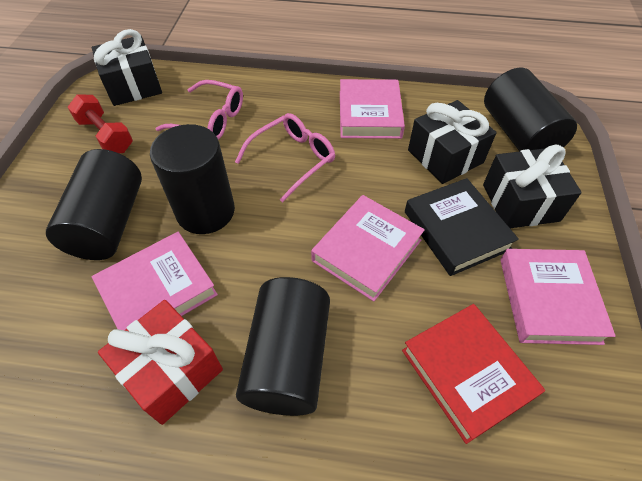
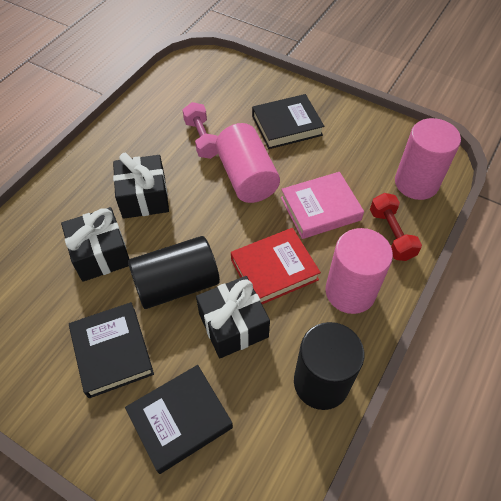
black book: [405,178,519,276] = 1 -> [69,302,154,398] [125,365,233,474] [252,94,324,149] = 3
black cylinder: [46,149,142,260] [150,124,235,234] [236,277,330,416] [484,68,577,151] = 4 -> [128,236,220,309] [294,322,364,410] = 2
pink book: [92,232,218,330] [311,195,425,302] [340,79,405,139] [500,249,616,345] = 4 -> [281,172,364,239] = 1
pink cylinder: none = 0 -> [215,123,280,203] [325,228,393,314] [395,118,461,200] = 3
pink dumbbell: none = 0 -> [183,102,218,159] = 1
pink glasses: [155,80,243,140] [235,113,335,202] = 2 -> none = 0
red gift: [98,300,223,425] = 1 -> none = 0

